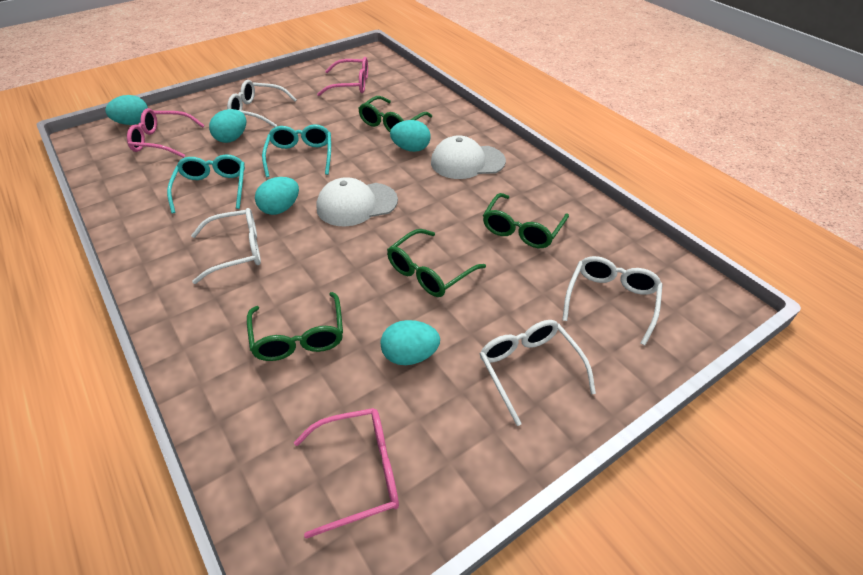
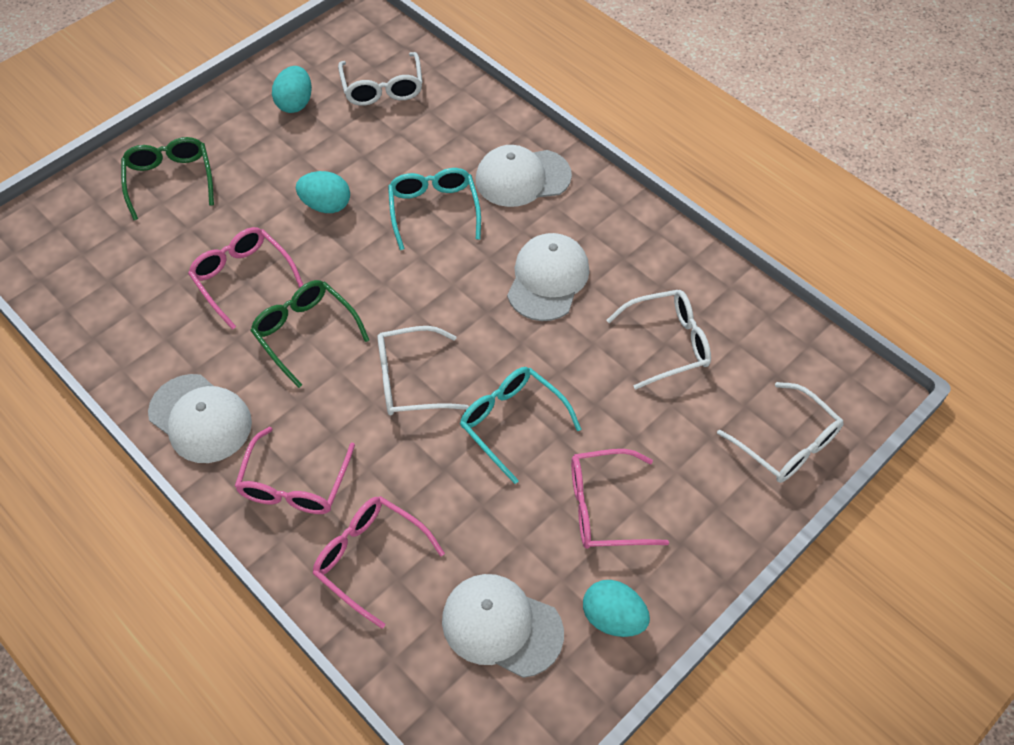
green glasses: [247,292,343,361] [358,96,432,132] [387,229,486,297] [483,193,569,248] = 4 -> [121,137,214,220] [250,280,369,388] = 2
pink glasses: [127,108,204,158] [294,408,399,539] [317,57,368,96] = 3 -> [188,227,303,330] [235,427,355,514] [312,496,445,629] [571,449,669,549] = 4
turquoise egg: [105,95,148,125] [209,109,246,143] [255,177,299,215] [381,320,440,365] [390,120,431,152] = 5 -> [272,66,312,113] [296,171,350,213] [583,580,650,637] = 3
white cap: [317,177,398,226] [431,135,506,179] = 2 -> [148,374,252,463] [442,574,564,678] [476,145,572,207] [507,233,590,321] = 4

